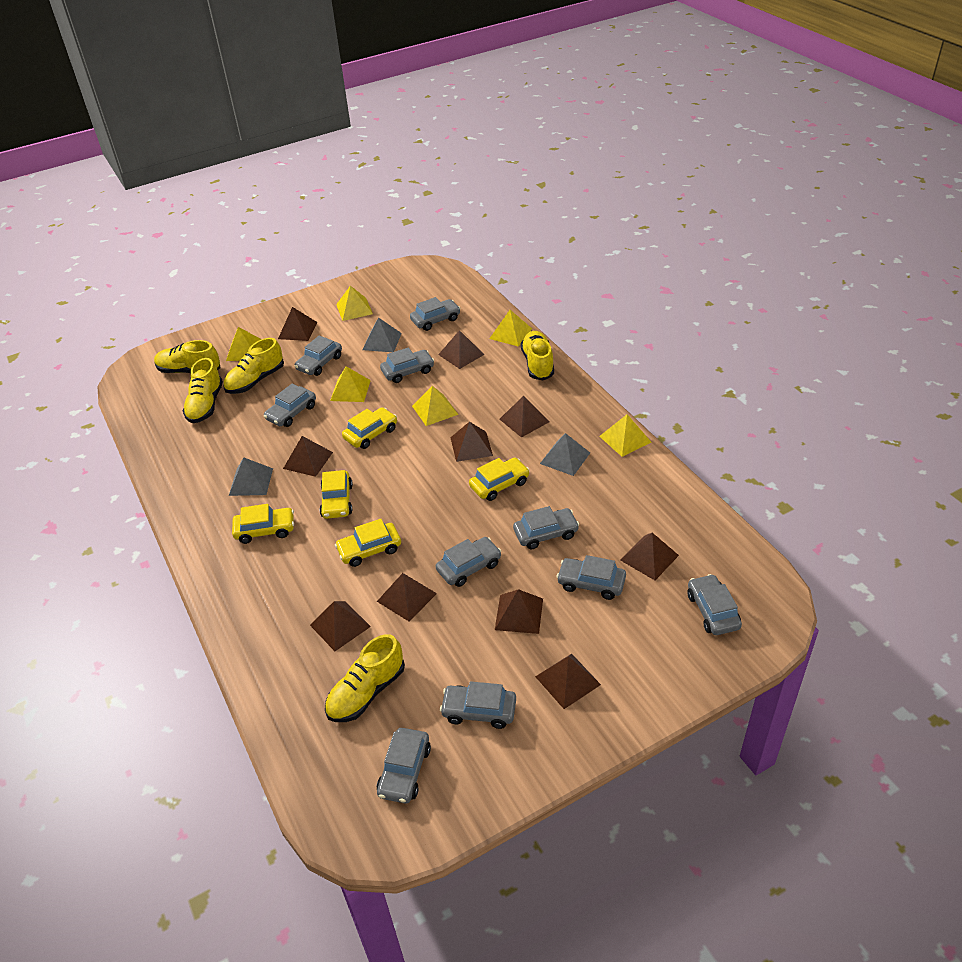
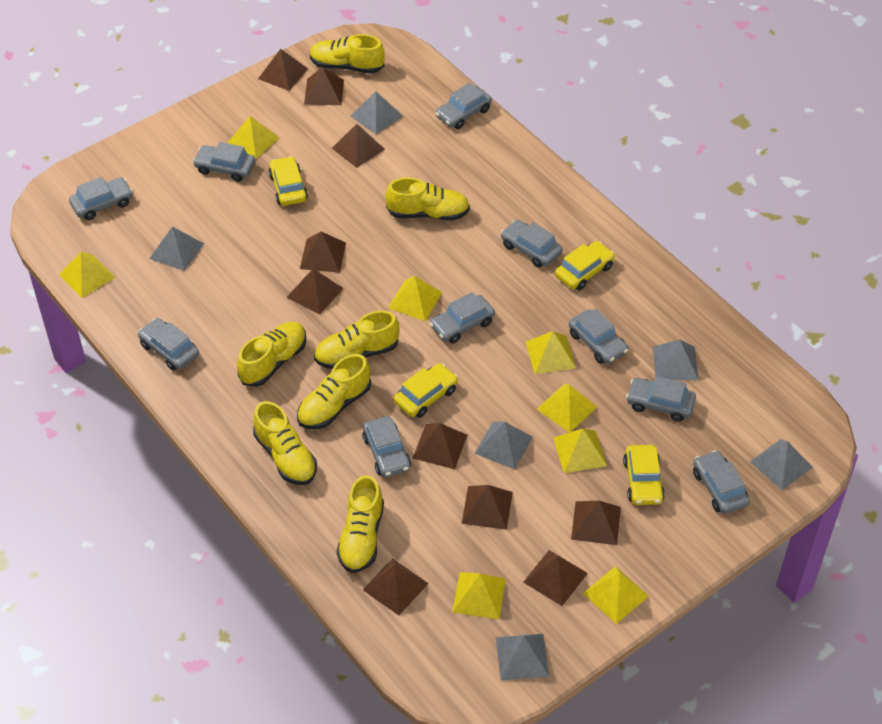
grey pyramid: [229,457,273,496] [363,317,402,352] [540,433,590,476] = 3 -> [149,227,204,271] [351,91,403,135] [475,421,533,469] [496,634,549,680] [653,339,699,380] [750,439,813,490] = 6
yellow car: [232,504,294,544] [320,470,353,519] [335,519,401,567] [342,407,397,449] [469,458,529,501] = 5 -> [268,156,308,206] [394,363,458,418] [555,241,615,290] [623,445,665,505] = 4
yellow pyramid: [226,327,262,361] [330,366,371,402] [336,286,373,321] [412,386,459,426] [489,310,532,347] [599,414,651,457] = 6 -> [59,252,116,298] [227,116,280,159] [388,276,443,321] [452,572,506,619] [526,331,576,374] [537,384,597,433] [553,429,607,473] [583,566,649,624] = 8
yellow shoe: [154,340,221,373] [183,358,223,423] [223,338,284,394] [325,634,405,722] [521,331,554,381] = 5 -> [237,322,306,387] [253,401,317,485] [297,354,371,429] [310,34,385,74] [314,311,400,369] [337,475,384,573] [385,178,470,221] = 7

